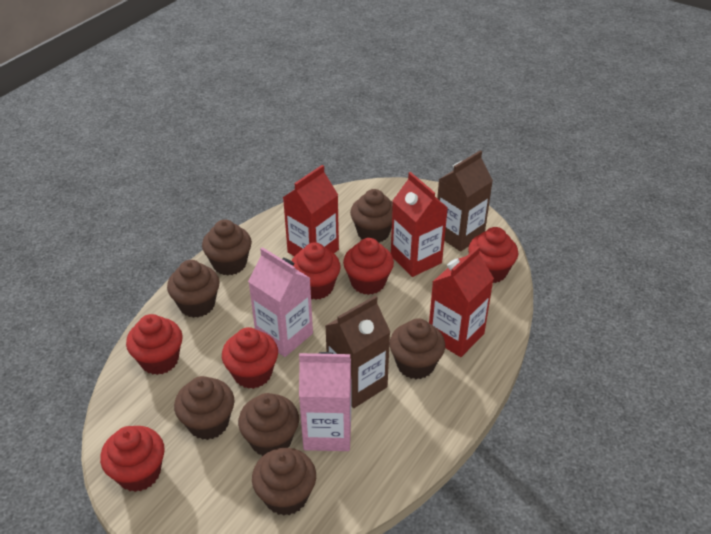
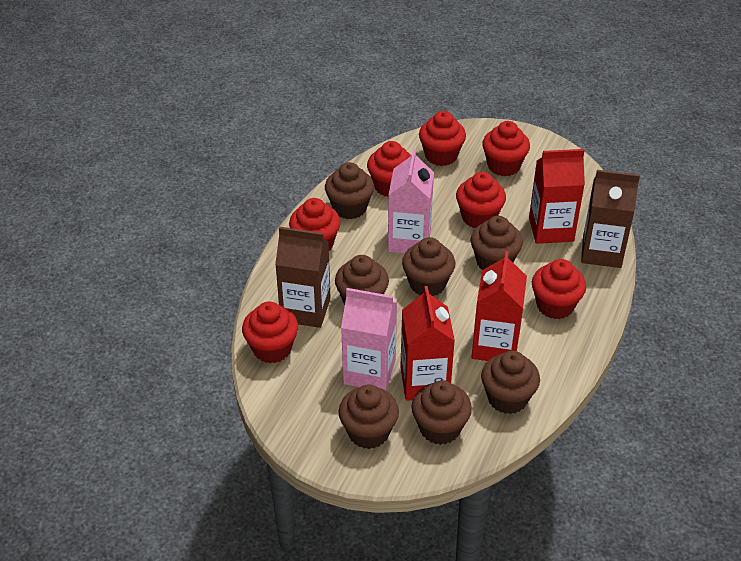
red cupcake: [100,426,165,492] [126,314,183,375] [222,327,278,389] [292,242,341,300] [343,238,394,295] [468,227,518,283] = 6 -> [242,301,298,363] [289,198,341,251] [367,141,412,197] [419,111,466,166] [456,172,506,228] [482,121,530,176] [532,259,586,319] = 7

